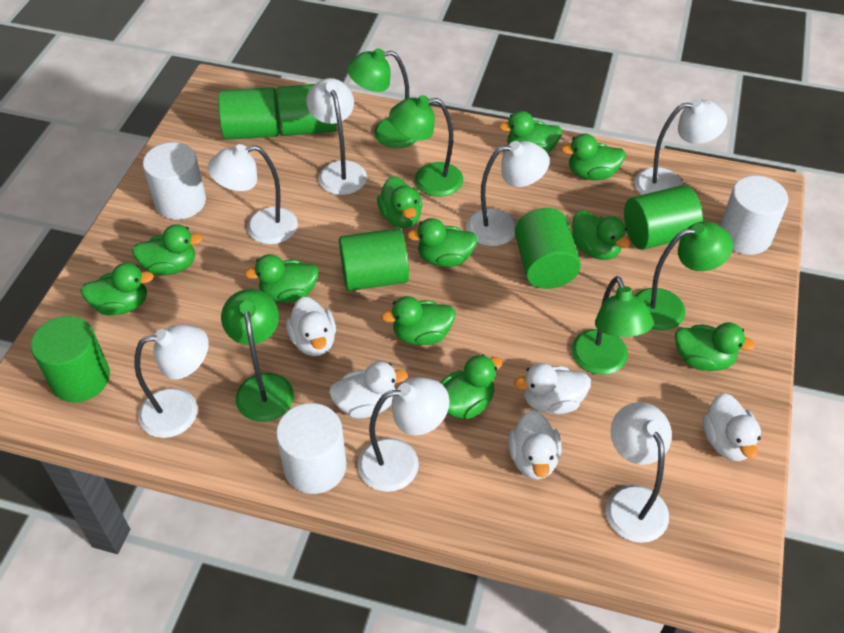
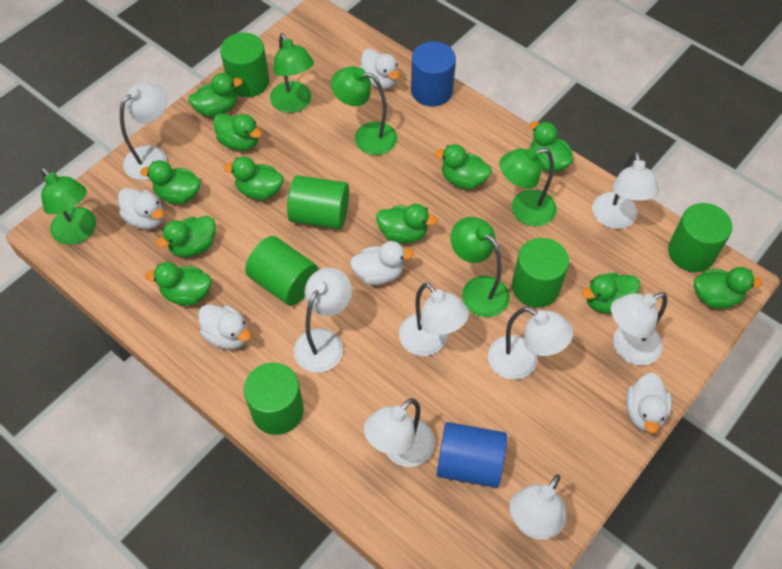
blue cylinder: none = 0 -> [411,41,456,106] [437,422,507,488] = 2
white cylinder: [143,142,206,220] [276,403,346,494] [720,176,788,255] = 3 -> none = 0
white lamp: [134,324,209,438] [208,144,298,244] [306,78,367,195] [358,377,450,492] [466,141,550,246] [606,402,672,543] [635,99,727,195] = 7 -> [120,82,167,180] [294,268,352,373] [364,398,435,467] [399,283,469,356] [488,307,573,380] [509,474,567,540] [592,151,659,229] [611,292,667,366] = 8

